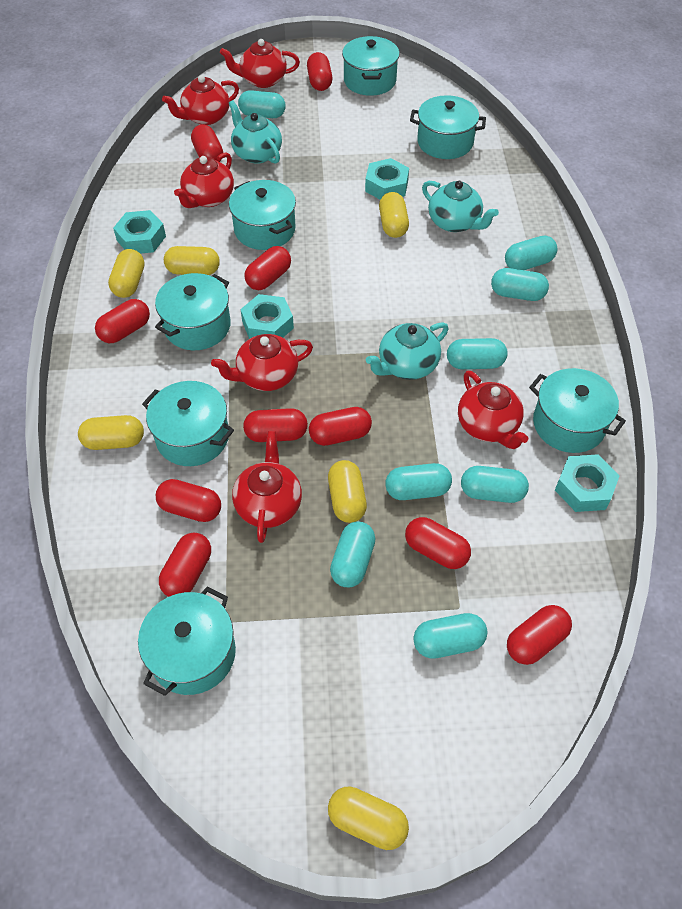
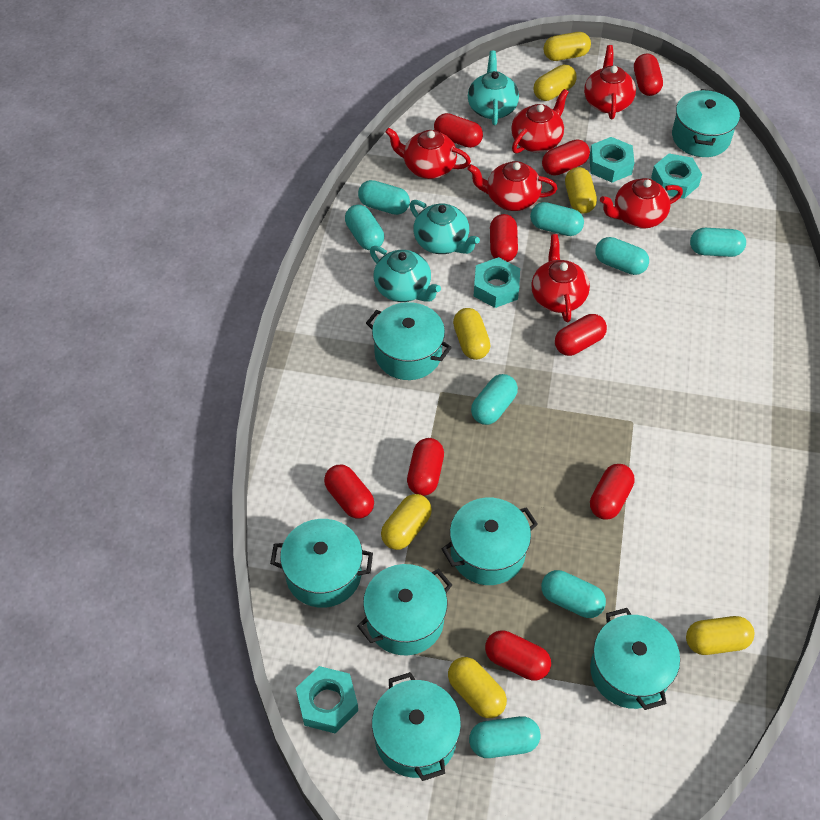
red capsule: [95,299,150,343] [156,479,221,522] [159,532,211,597] [191,124,223,162] [243,408,308,442] [245,246,291,290] [307,52,332,91] [309,407,372,446] [405,517,471,569] [507,605,572,665] = 10 -> [324,465,374,519] [407,438,444,496] [434,113,483,148] [485,630,551,681] [490,214,518,262] [542,139,590,176] [555,314,607,356] [590,464,634,520] [634,53,663,96] = 9
yellow capsule: [78,415,144,450] [108,249,144,298] [164,246,220,275] [328,460,367,523] [328,786,409,850] [379,192,409,238] = 6 -> [381,494,432,550] [448,657,507,718] [453,308,491,360] [534,65,577,101] [544,32,591,61] [565,167,597,214] [686,616,755,655] = 7

